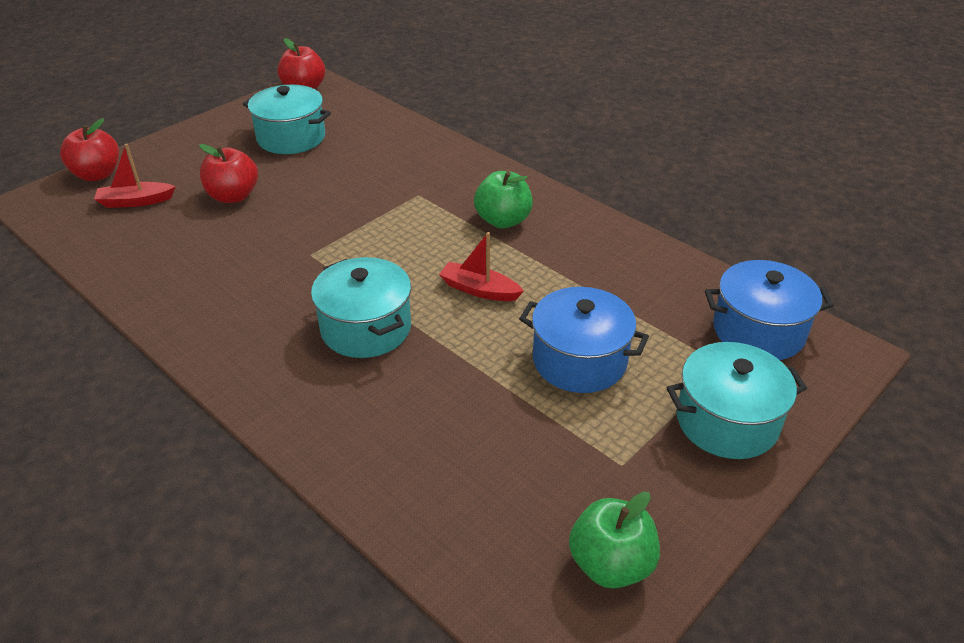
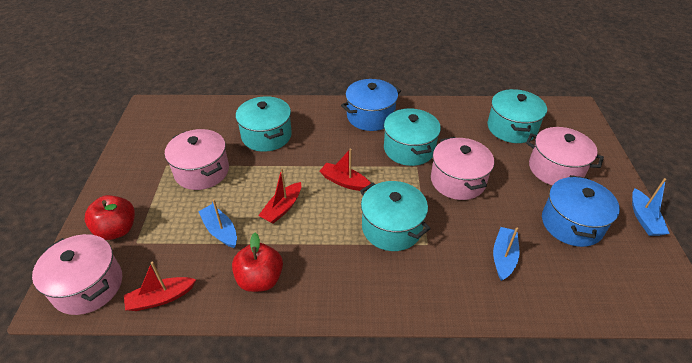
blue boat: none = 0 -> [198,199,237,248] [493,227,519,281] [632,178,670,236] = 3
green apple: [474,171,533,228] [569,492,660,588] = 2 -> none = 0
pink pot: none = 0 -> [32,234,122,315] [165,129,229,190] [431,137,494,200] [526,127,604,185] = 4
red apple: [60,118,119,181] [199,144,258,203] [277,38,325,89] = 3 -> [85,195,135,240] [232,233,283,292] = 2
red boat: [94,144,176,208] [439,232,524,301] = 2 -> [124,262,196,311] [258,169,301,224] [319,148,371,191] = 3
turquoise pot: [243,85,331,154] [311,257,411,358] [667,342,807,459] = 3 -> [236,96,292,152] [360,181,431,251] [384,108,441,166] [488,89,547,143] = 4

